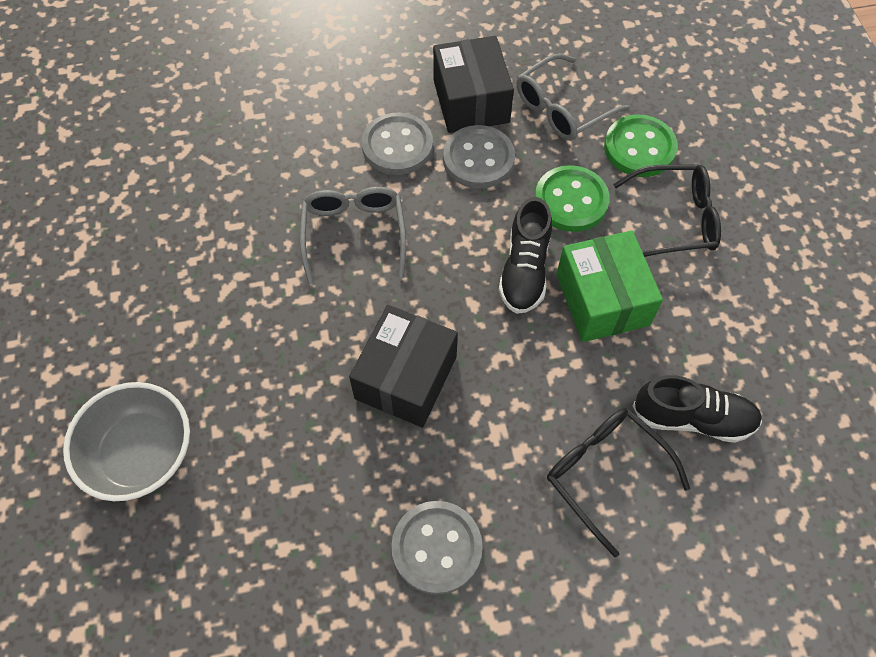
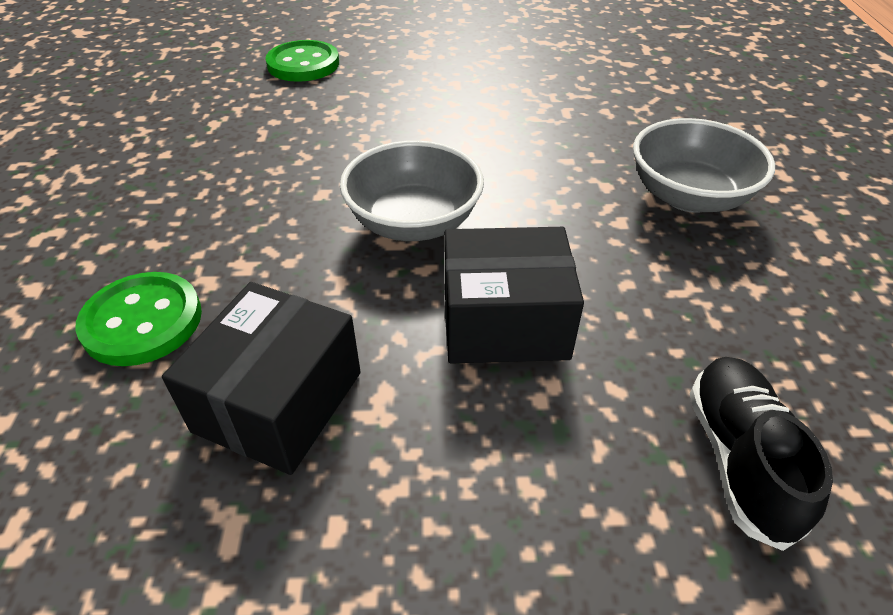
black glasses: [547,408,690,557] [613,164,721,257] = 2 -> none = 0
black shoe: [499,197,552,314] [632,375,762,443] = 2 -> [690,357,833,551] = 1
green box: [556,230,663,342] = 1 -> none = 0
grey bowl: [63,382,190,501] = 1 -> [340,140,484,241] [633,118,775,213] = 2
grey button: [362,113,433,175] [391,501,483,595] [443,125,515,189] = 3 -> none = 0
grey glasses: [300,187,406,285] [517,53,629,141] = 2 -> none = 0

